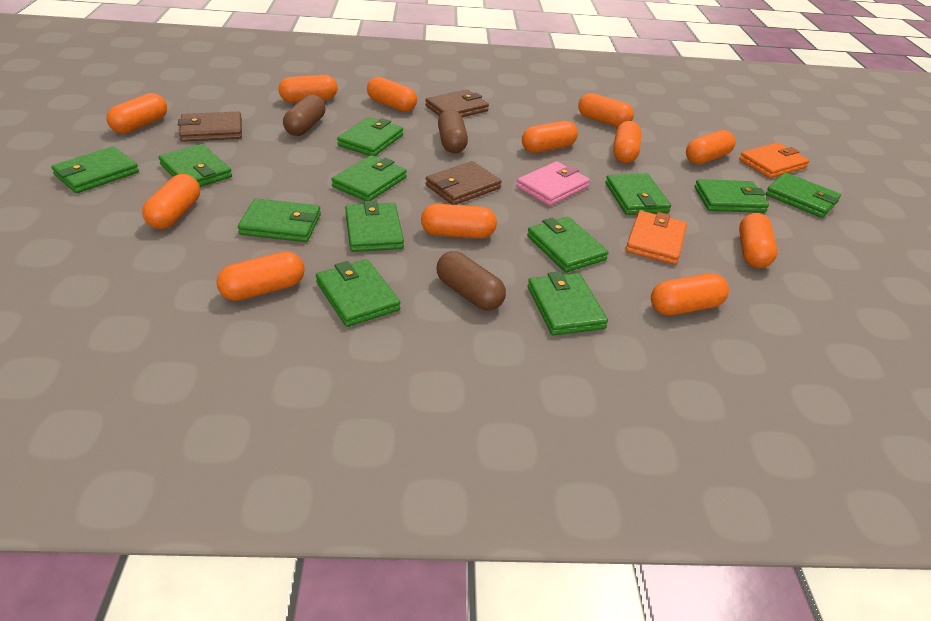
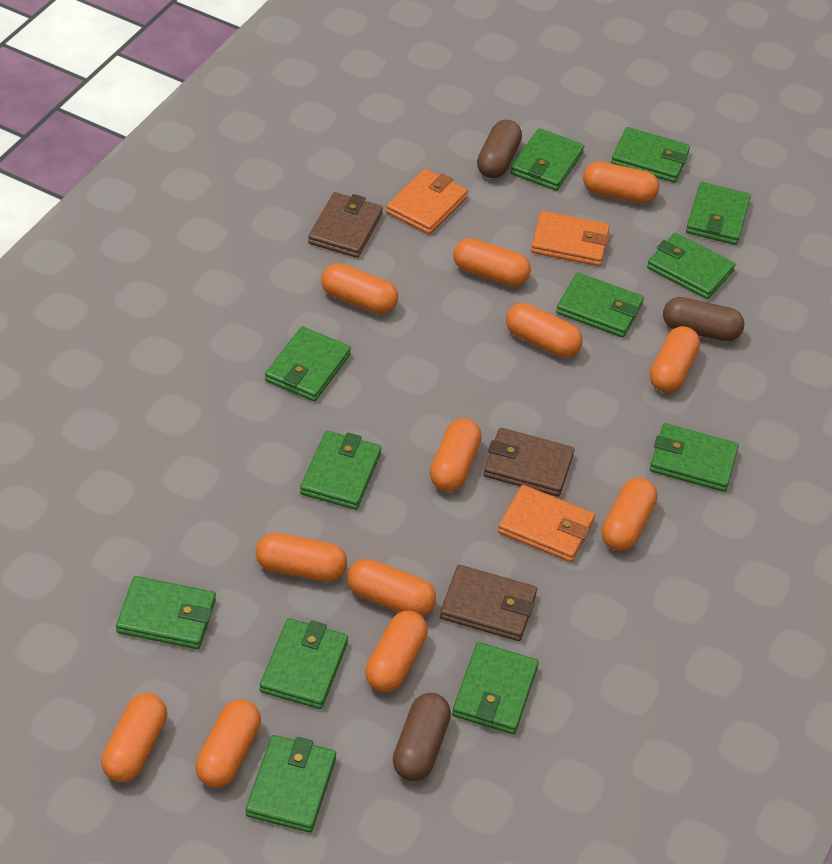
orange wallet: [626,211,687,265] [739,142,809,178] = 2 -> [386,169,468,234] [498,485,595,562] [531,211,610,266] = 3
pink wallet: [516,161,590,206] = 1 -> none = 0

